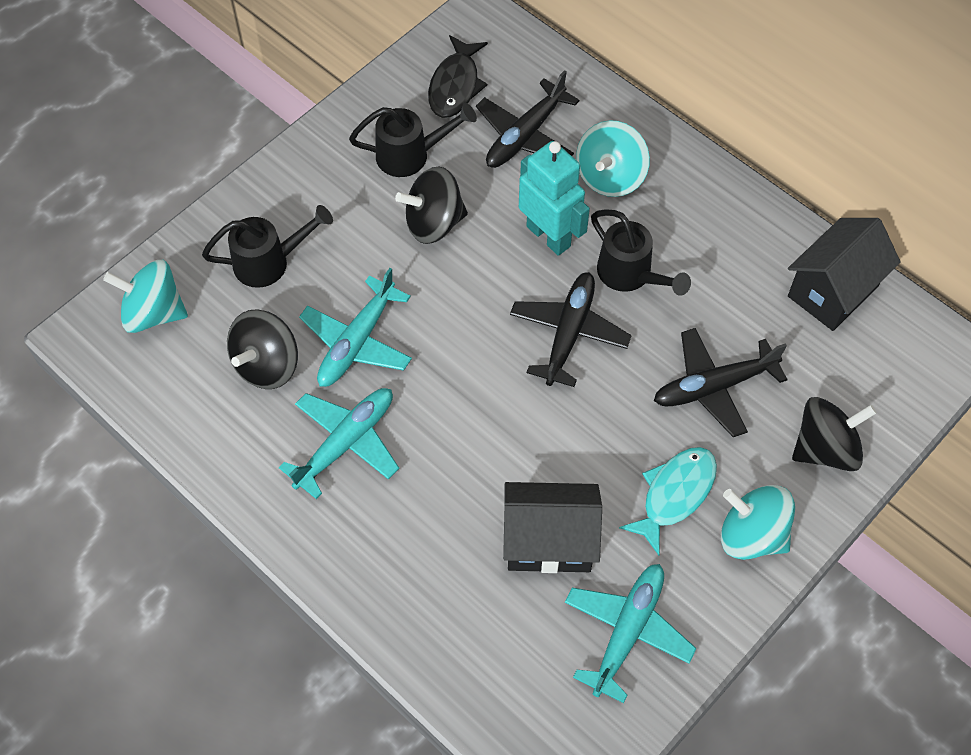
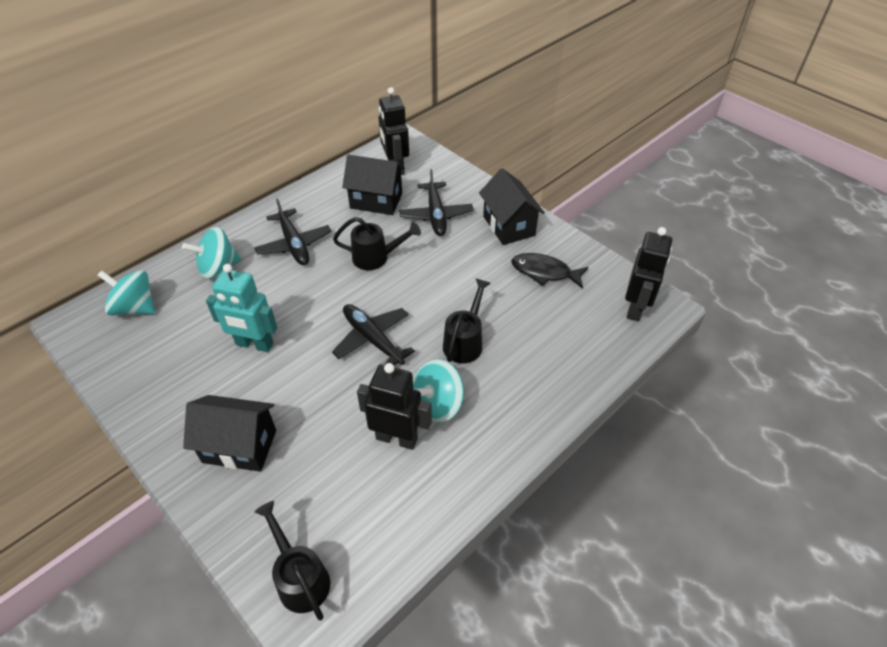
black house: [503,482,602,573] [788,218,901,331] = 2 -> [183,395,276,472] [342,155,405,215] [479,168,545,245] = 3
black robot: none = 0 -> [357,363,432,450] [379,87,409,175] [625,227,672,322] = 3
black spinning top: [227,309,298,389] [395,166,468,244] [792,397,877,471] = 3 -> none = 0
turquoise fish: [619,447,717,555] = 1 -> none = 0
turquoise plane: [279,388,399,499] [299,268,412,387] [565,564,697,703] = 3 -> none = 0

